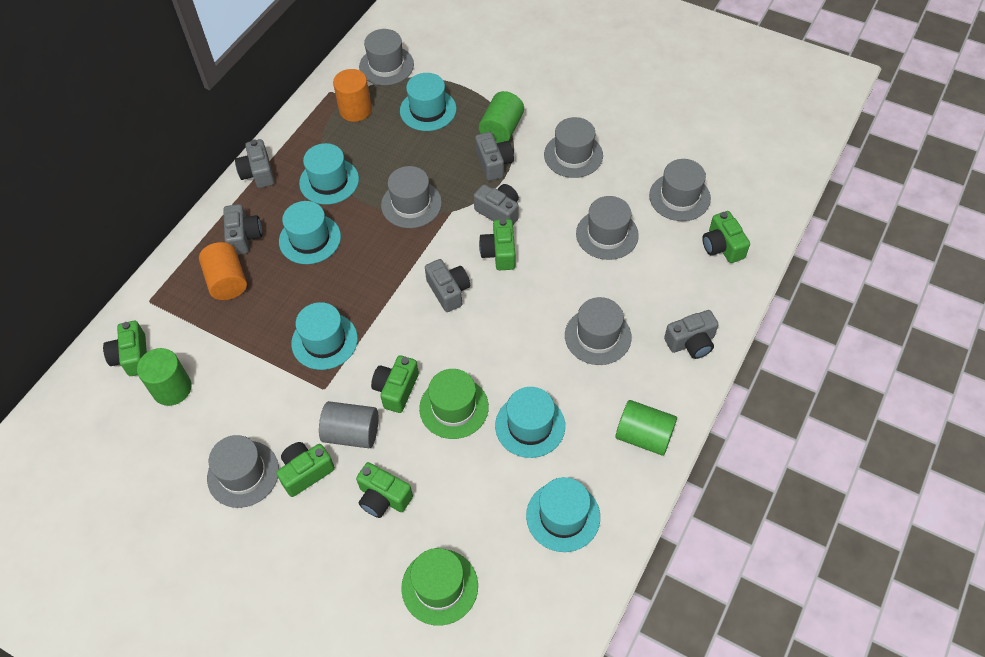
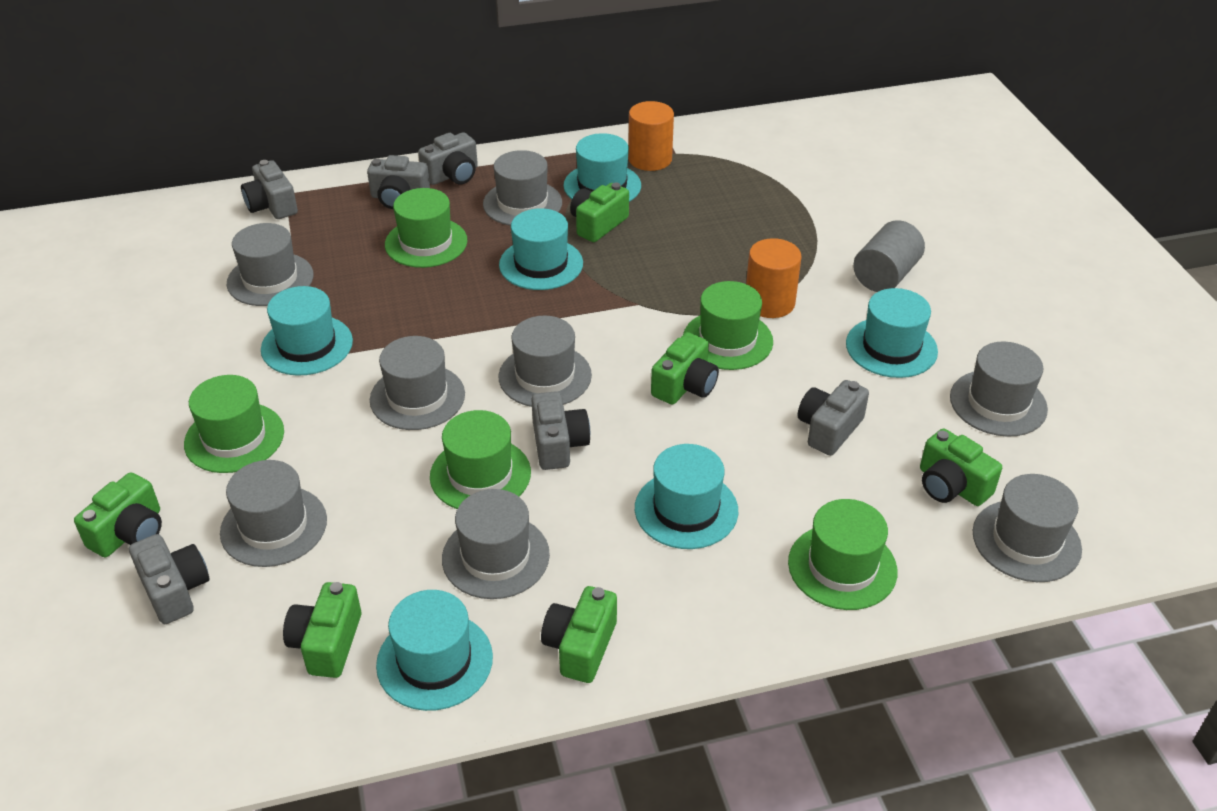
green cylinder: [137,348,192,406] [479,91,524,143] [616,400,677,456] = 3 -> none = 0
green hat: [401,548,478,626] [419,369,489,439] = 2 -> [184,375,284,473] [385,188,468,268] [430,410,531,509] [683,281,773,370] [788,499,897,610] = 5
grey hat: [207,435,279,508] [359,29,414,85] [381,166,442,228] [544,117,603,178] [565,297,632,365] [576,196,639,260] [649,159,711,221] = 7 -> [220,460,327,567] [227,223,314,306] [370,336,465,430] [442,489,550,599] [483,150,562,226] [499,316,592,407] [950,342,1048,437] [973,474,1082,582] = 8

